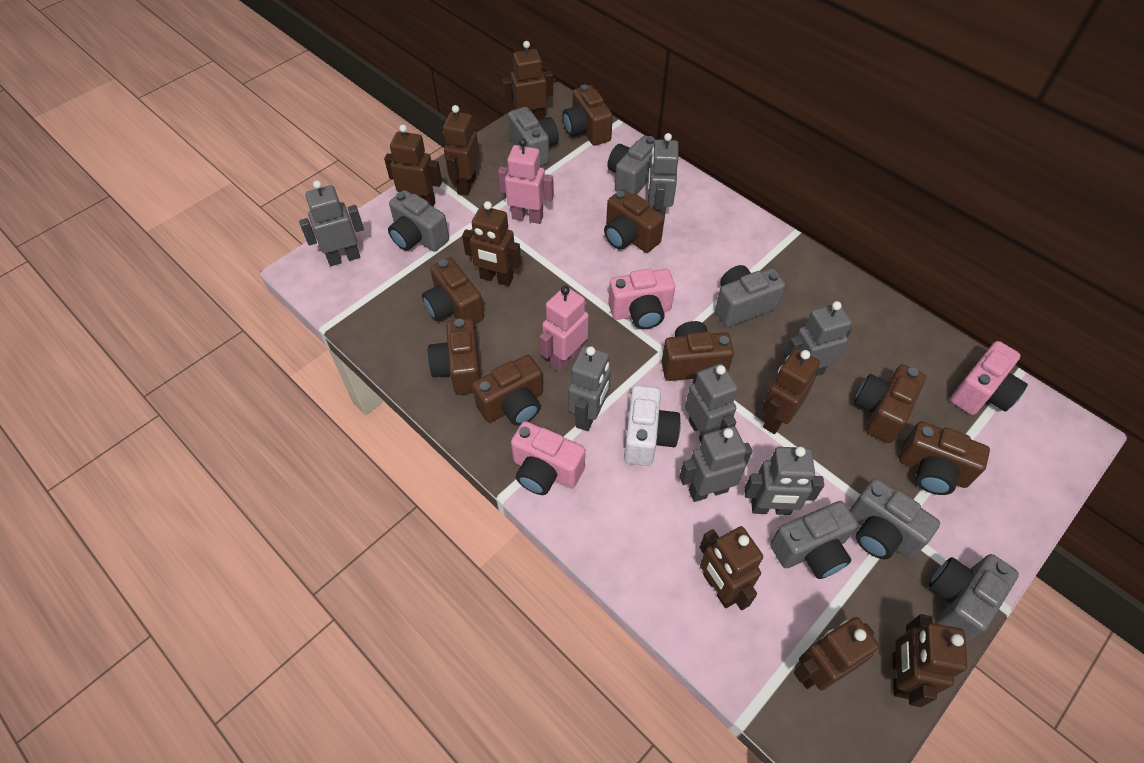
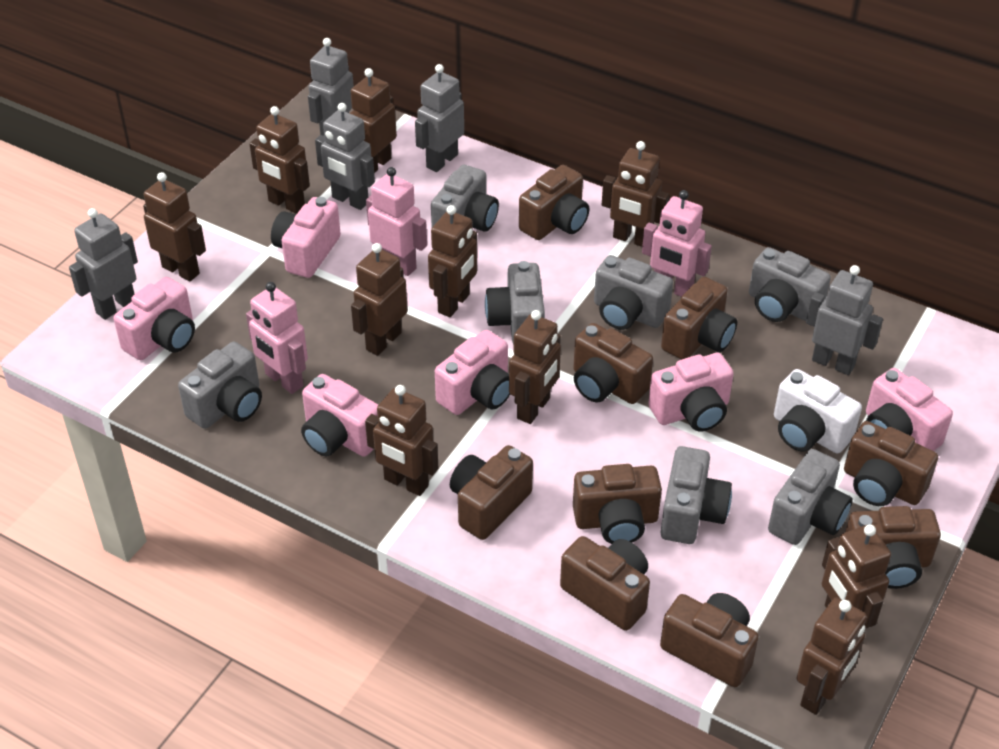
brown camera: [422,258,484,324] [427,318,481,395] [472,355,543,426] [563,85,613,146] [604,189,664,253] [661,321,734,381] [854,364,926,443] [899,421,990,495] = 8 -> [450,445,533,540] [519,165,589,240] [560,536,650,631] [573,323,653,404] [573,464,662,544] [660,593,759,687] [661,277,737,360] [844,421,938,506] [845,506,941,589] = 9
brown robot: [384,124,442,207] [443,105,480,196] [462,201,521,286] [503,41,553,120] [699,526,763,610] [762,348,820,434] [794,617,879,690] [892,614,968,707] = 8 -> [143,172,206,281] [250,106,310,214] [350,68,397,173] [351,243,408,356] [365,385,438,496] [428,205,477,317] [509,310,561,424] [602,141,669,247] [796,597,867,715] [821,524,891,632] = 10
grey robot: [299,180,364,266] [568,346,611,431] [648,133,678,220] [679,426,752,502] [685,364,738,442] [744,447,824,515] [784,301,852,376] = 7 -> [69,208,138,320] [308,38,354,136] [315,103,375,210] [415,64,464,172] [806,265,883,375] = 5
pink camera: [511,421,585,495] [608,269,675,329] [950,341,1028,415] = 3 -> [114,277,195,360] [271,197,341,278] [301,374,378,457] [435,330,510,415] [648,353,734,431] [866,368,953,451] = 6
pink robot: [498,138,554,224] [539,286,589,372] = 2 -> [246,282,308,394] [366,167,427,276] [642,190,712,297] = 3

